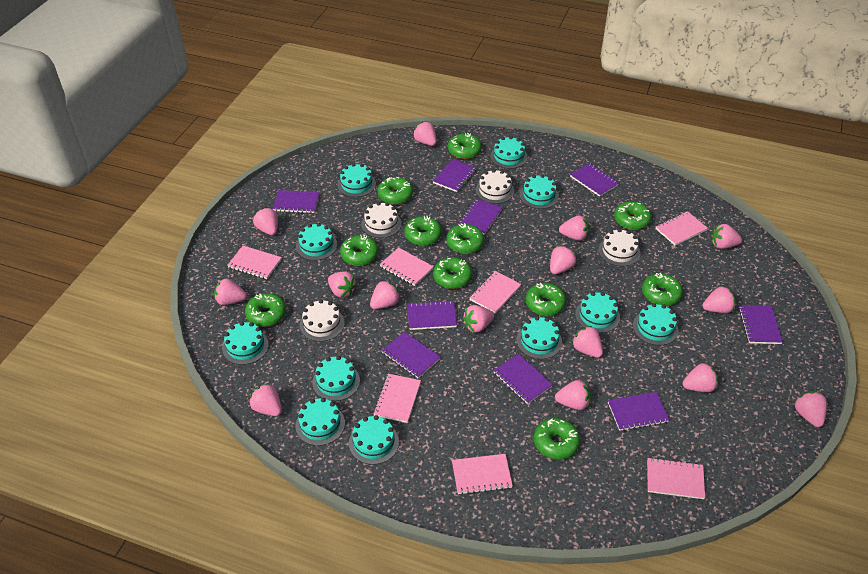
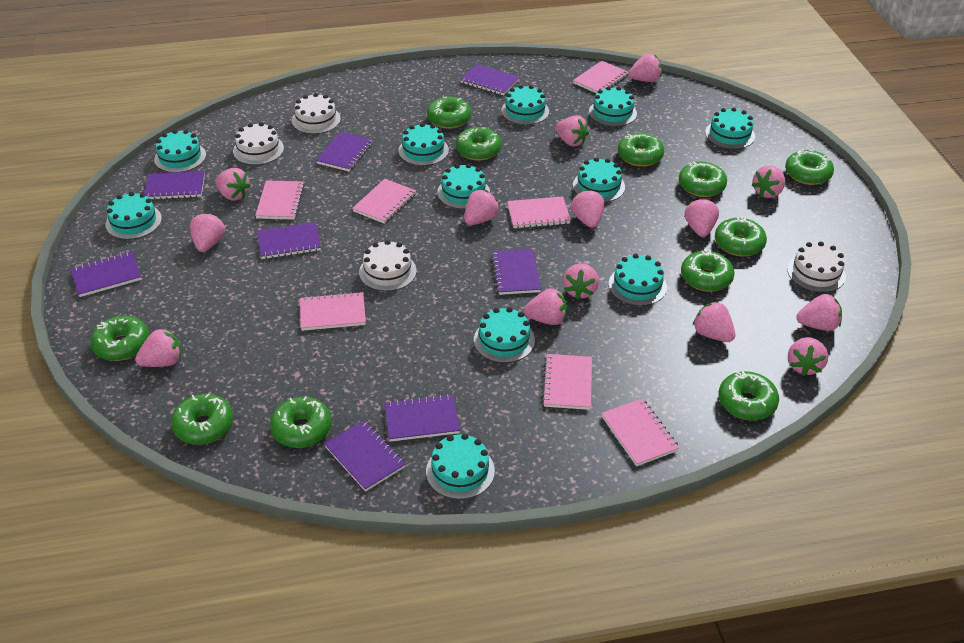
pink strawberry: [214,279,247,305] [249,383,282,416] [253,208,278,235] [328,271,357,298] [370,280,400,309] [413,122,437,146] [463,305,494,333] [550,246,576,274] [555,380,591,410] [559,216,589,241] [572,326,603,358] [683,362,718,392] [703,287,735,313] [712,224,742,249] [794,392,827,427] = 15 -> [135,328,181,367] [190,212,225,252] [215,168,251,201] [464,190,500,225] [524,288,567,325] [555,115,589,147] [563,263,599,300] [571,189,604,228] [628,53,662,82] [685,198,719,237] [693,301,735,342] [752,165,785,198] [788,337,828,376] [796,294,842,331] = 14
purple notebook: [273,190,319,213] [382,332,440,378] [407,301,457,330] [433,159,477,192] [458,199,503,235] [493,354,553,404] [570,163,619,197] [608,392,670,431] [739,305,783,344] = 9 -> [71,252,142,297] [144,171,205,199] [257,222,321,259] [316,132,373,171] [324,420,406,492] [384,394,460,442] [460,64,520,95] [491,249,541,295] = 8

